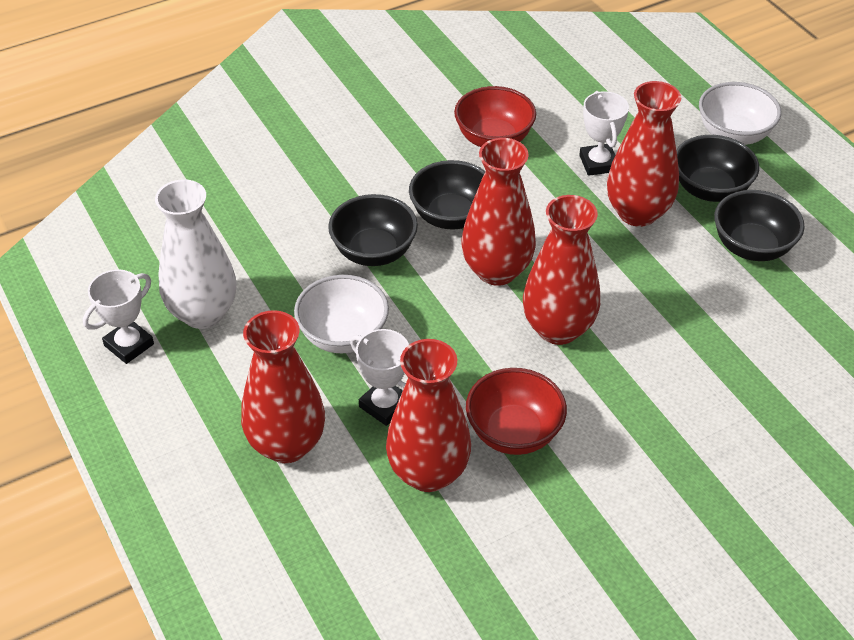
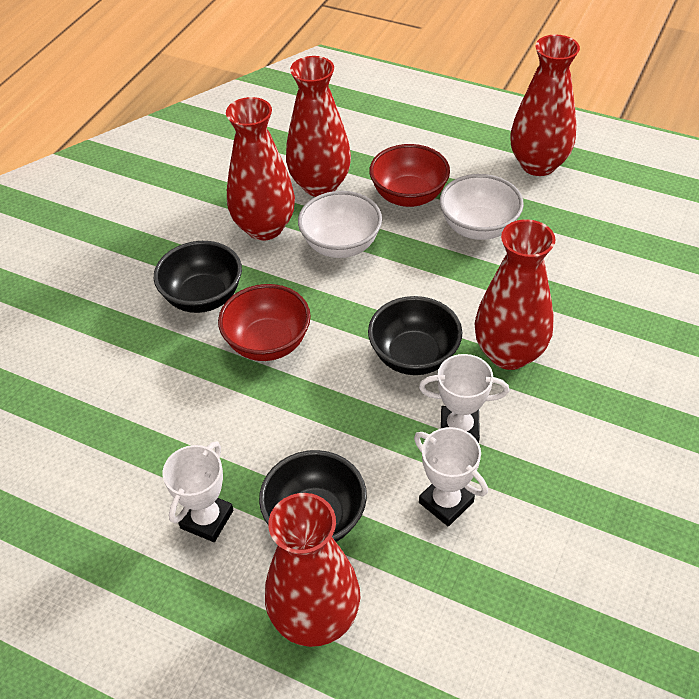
black bowl: [328,194,418,266] [409,160,486,229] [676,135,759,202] [714,190,805,261] = 4 -> [154,241,242,313] [259,450,367,542] [368,296,462,375] = 3
white vase: [155,179,236,329] = 1 -> none = 0

